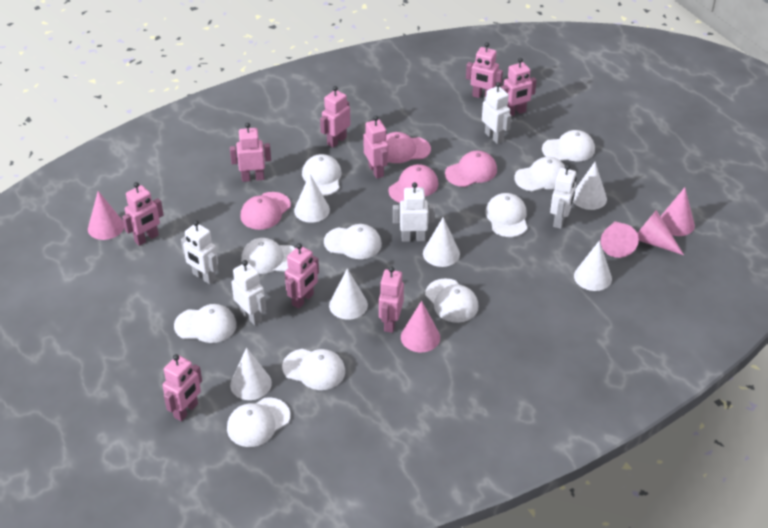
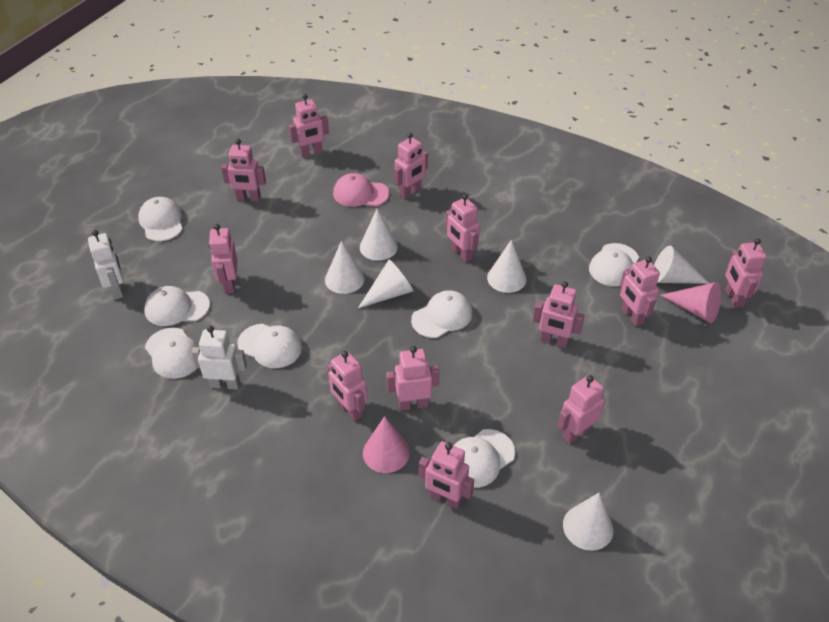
pink cap: [240,192,291,230] [386,132,431,163] [388,164,438,203] [445,151,497,187] = 4 -> [333,173,389,207] = 1
pink cone: [88,191,124,240] [401,301,440,352] [601,221,639,258] [637,210,684,255] [661,187,695,236] = 5 -> [363,416,410,473] [660,282,721,323] = 2
pink robot: [122,182,164,246] [162,354,202,421] [230,123,271,182] [285,243,319,309] [320,86,350,148] [363,116,389,179] [379,267,404,333] [466,42,503,98] [501,58,537,116] = 9 -> [209,224,237,293] [221,139,266,202] [289,94,329,158] [327,351,367,421] [386,346,440,411] [394,133,428,199] [419,441,474,509] [446,194,480,262] [533,281,585,348] [557,375,604,444] [620,257,660,326] [725,238,767,308] = 12
white cap: [174,304,237,343] [227,397,290,447] [241,238,295,274] [282,349,345,390] [302,154,342,196] [324,224,382,259] [425,278,478,323] [486,193,528,237] [514,157,565,191] [542,130,595,161] = 10 -> [138,197,183,241] [144,286,210,326] [145,328,199,379] [237,324,302,368] [411,290,472,338] [453,429,515,488] [589,243,639,287] = 7
white robot: [181,220,218,284] [231,260,266,325] [393,182,435,242] [482,82,511,144] [550,164,576,229] = 5 -> [88,230,124,300] [191,326,247,390] = 2

